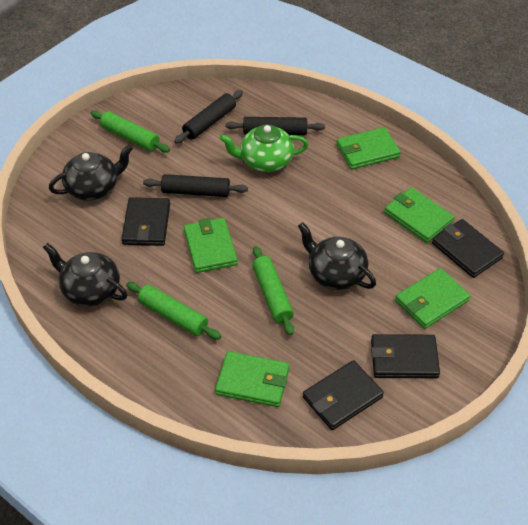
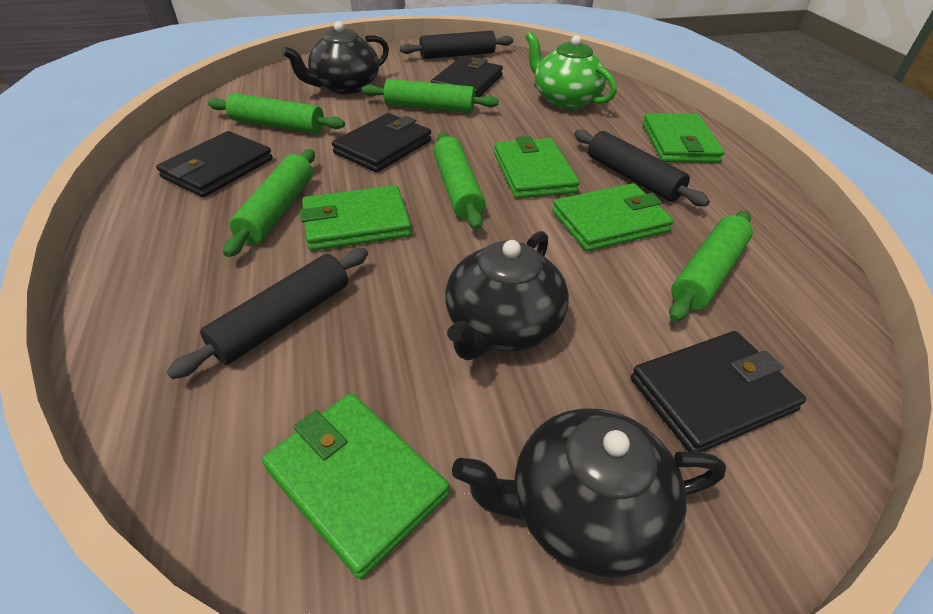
green rolling pin: [91,110,170,153] [126,282,221,339] [252,246,294,335] = 3 -> [208,93,345,134] [223,149,315,257] [362,79,499,113] [433,132,485,230] [669,211,753,321] = 5

